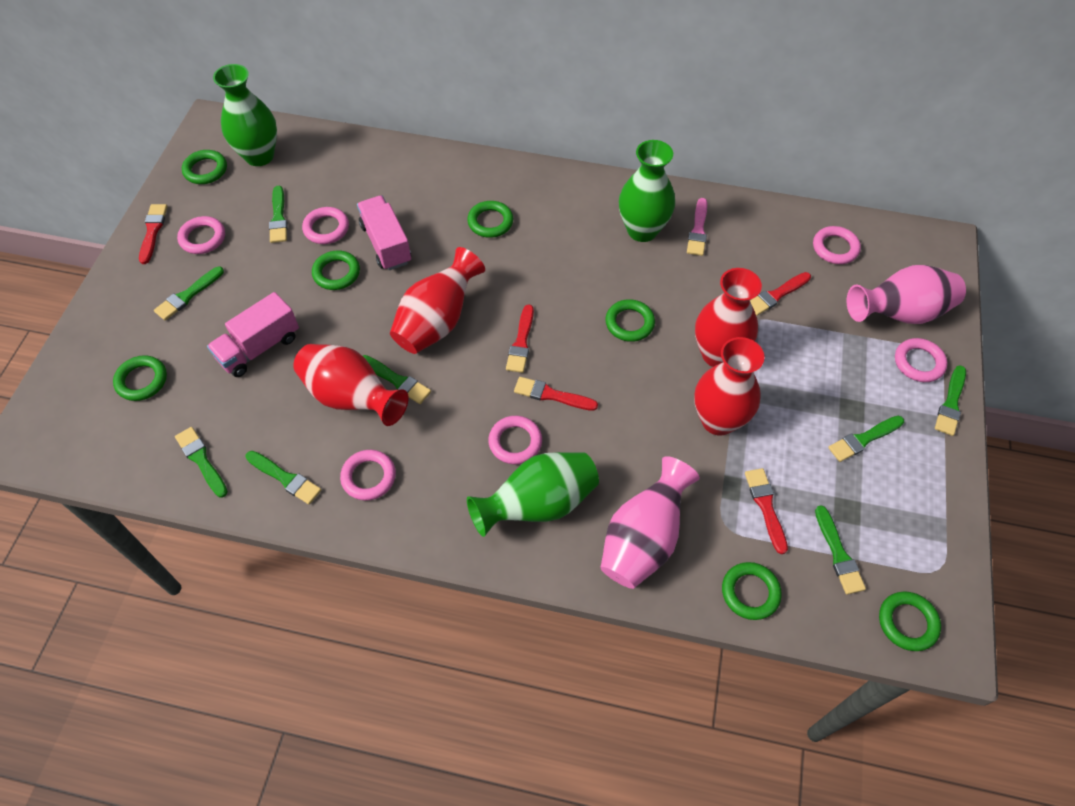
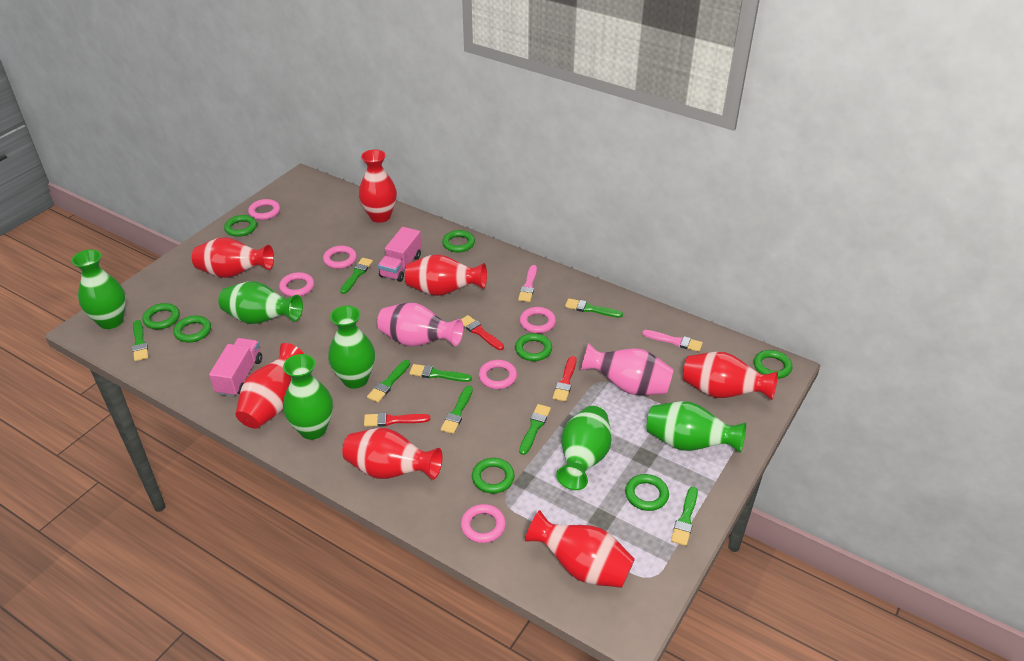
green ring: [113,355,167,401] [182,150,227,184] [312,250,360,290] [467,201,513,238] [605,299,655,342] [722,562,782,620] [879,591,941,651] = 7 -> [142,303,180,329] [173,316,211,342] [224,215,257,237] [442,230,475,252] [472,458,515,494] [515,333,552,361] [625,474,669,511] [754,350,793,379] = 8
green vase: [213,64,277,166] [467,452,599,537] [619,140,675,242] = 3 -> [72,249,126,329] [218,281,303,324] [283,354,333,440] [328,306,375,389] [556,406,612,490] [646,401,746,453] = 6
pink brush: [687,198,707,256] = 1 -> [518,265,537,302] [642,330,703,352] = 2
red brush: [139,204,168,264] [506,305,534,373] [514,377,598,411] [745,468,788,554] [750,272,811,316] = 5 -> [364,412,430,427] [461,315,504,350] [553,356,576,402] = 3
red vase: [293,344,409,426] [390,247,485,354] [694,337,765,436] [695,268,762,367] = 4 -> [192,237,274,278] [235,343,304,429] [342,428,442,480] [359,149,397,223] [405,254,487,296] [525,510,635,588] [683,352,778,400] = 7

